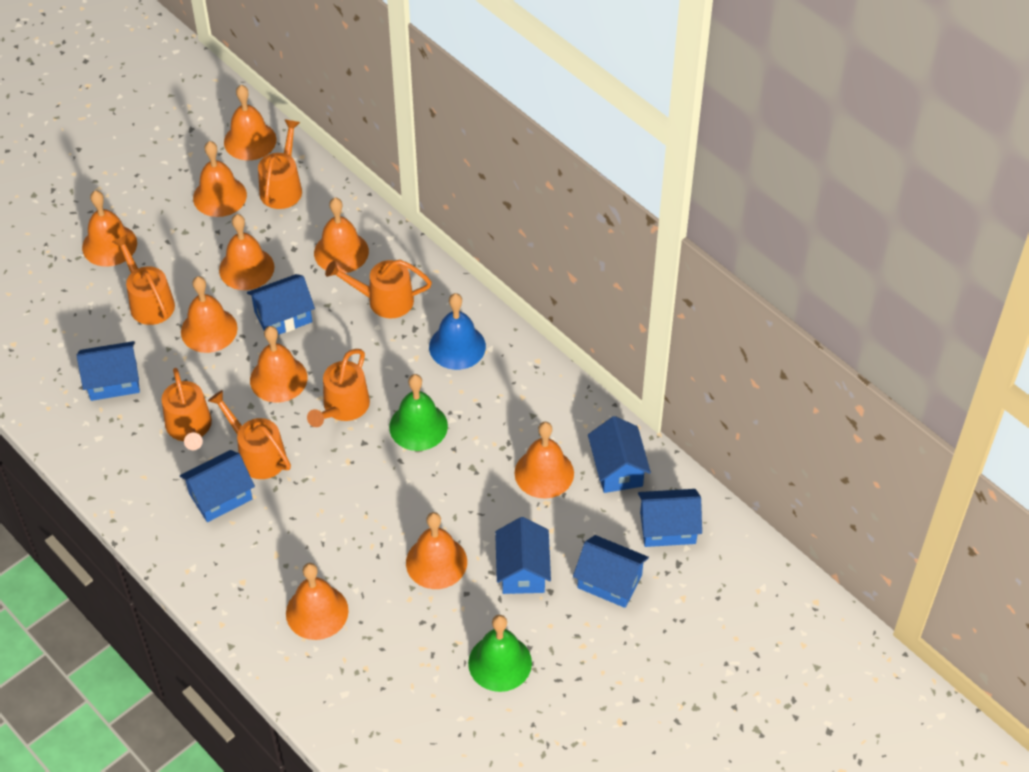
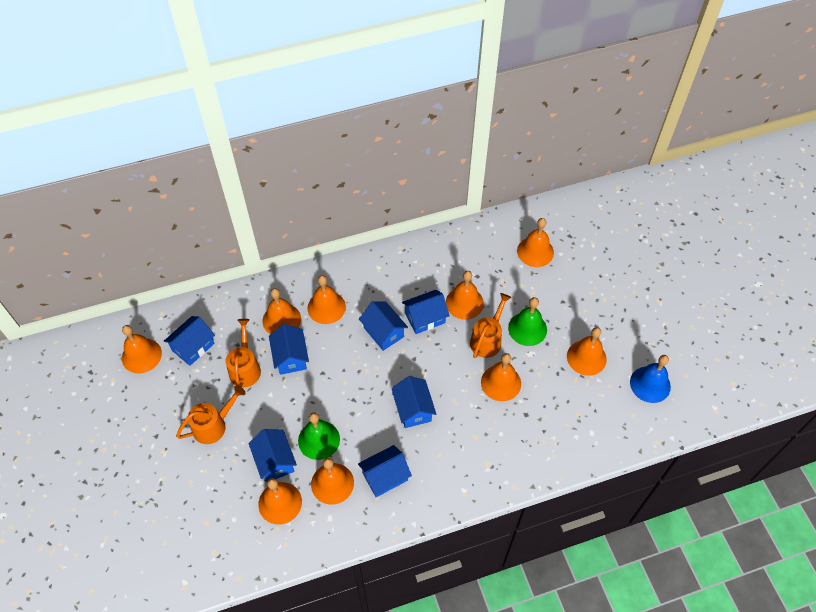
orange bell: [82,190,137,267] [181,276,238,353] [193,141,247,217] [219,214,274,290] [224,85,276,160] [250,326,308,403] [286,563,349,640] [314,198,369,273] [406,512,467,589] [515,422,574,499] = 10 -> [122,325,162,373] [258,478,302,525] [263,288,301,334] [308,275,346,324] [311,458,354,504] [446,271,484,320] [481,353,521,401] [517,218,554,267] [567,327,607,376] = 9
orange watering can: [112,235,175,325] [162,368,212,450] [208,390,291,479] [258,119,302,209] [307,349,370,427] [325,260,432,319] = 6 -> [176,385,245,444] [226,319,261,388] [470,293,511,358] = 3

